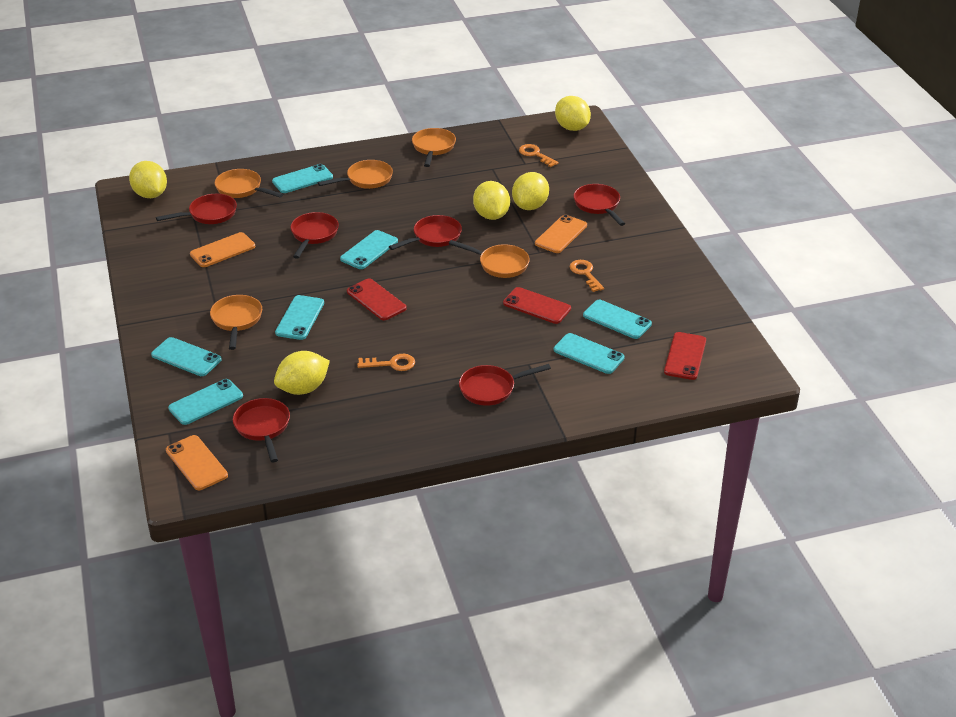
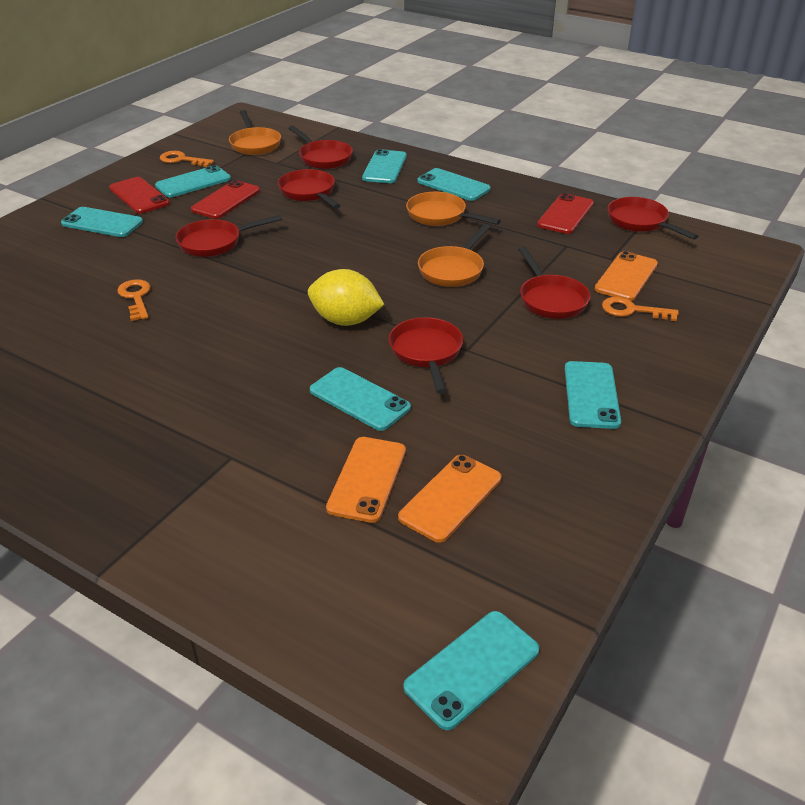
orange pan: [210,295,262,350] [215,169,283,198] [318,160,393,189] [412,128,456,167] [449,240,530,278] = 5 -> [229,110,281,155] [406,192,501,226] [418,224,490,287] = 3
yellow lemon: [129,161,167,198] [274,351,330,395] [473,181,510,220] [512,172,549,210] [555,96,591,131] = 5 -> [308,269,385,326] = 1

